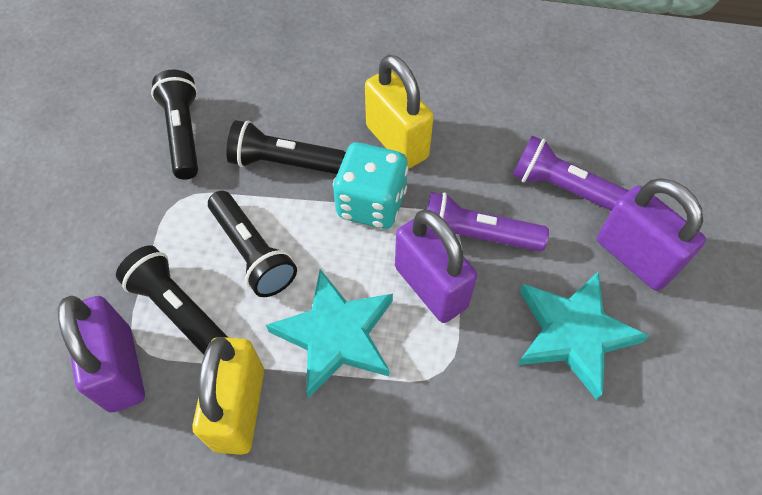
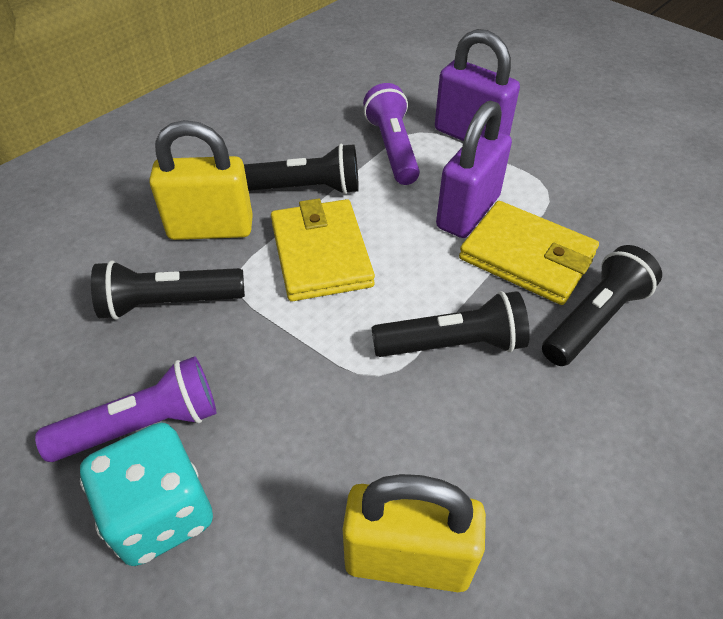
purple padlock: [58,295,145,413] [395,210,477,323] [597,178,706,291] = 3 -> [435,29,520,141] [436,100,512,238] = 2
turquoise star: [266,269,393,398] [518,271,649,400] = 2 -> none = 0
yellow wallet: none = 0 -> [271,198,375,301] [459,201,599,305] = 2

